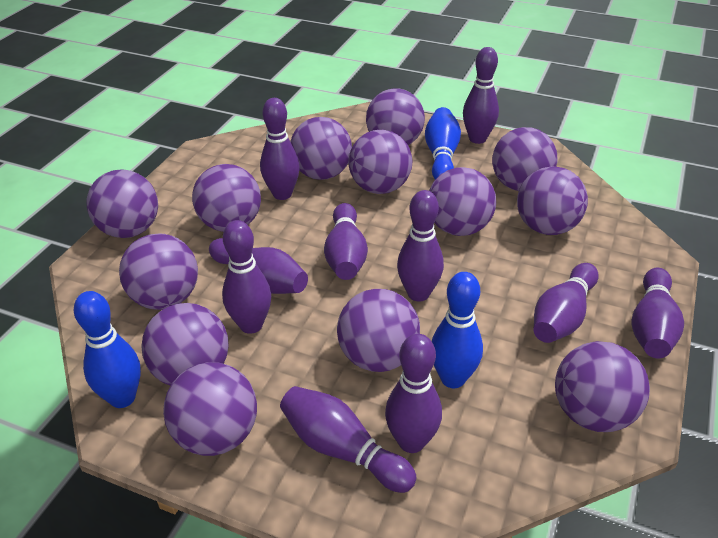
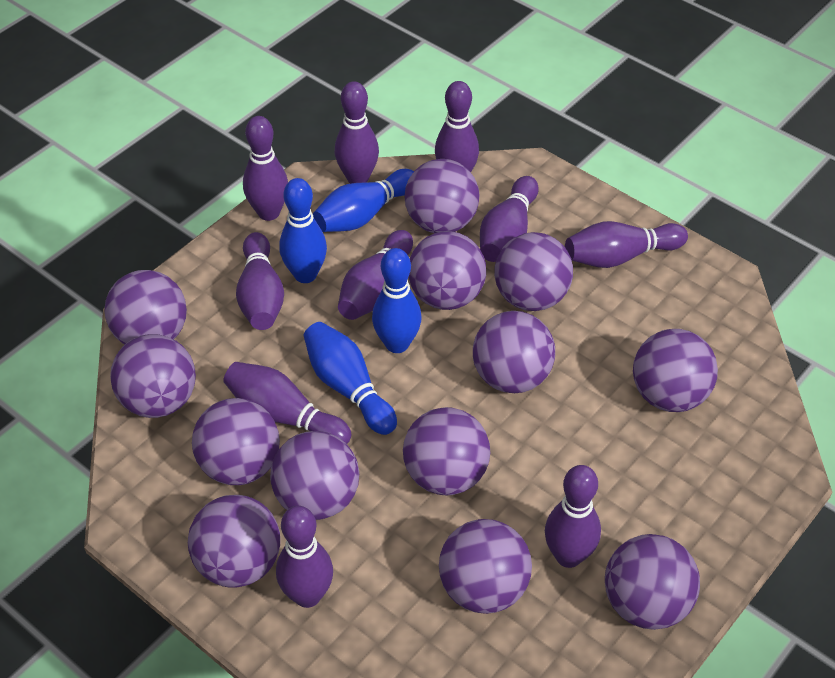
blue bowling pin: [74,291,141,408] [425,107,461,180] [432,272,483,388] = 3 -> [279,178,327,283] [304,322,397,435] [313,169,414,232] [372,248,422,353] = 4

